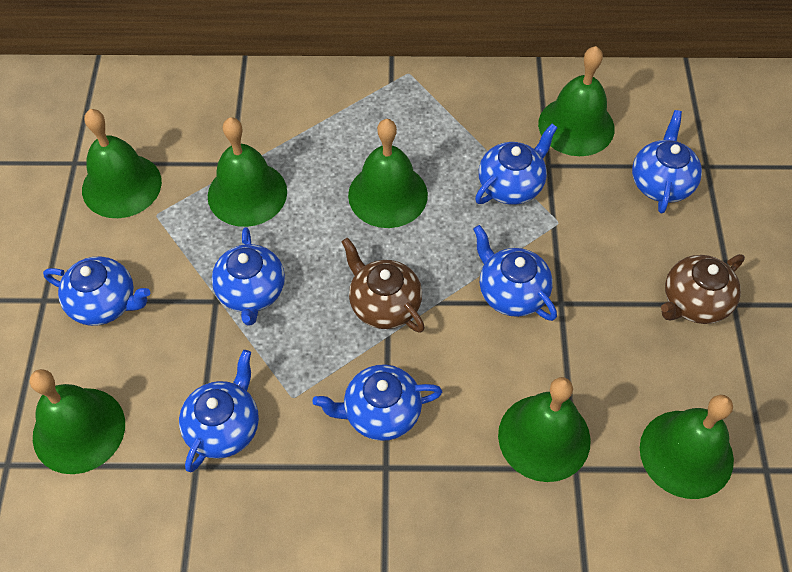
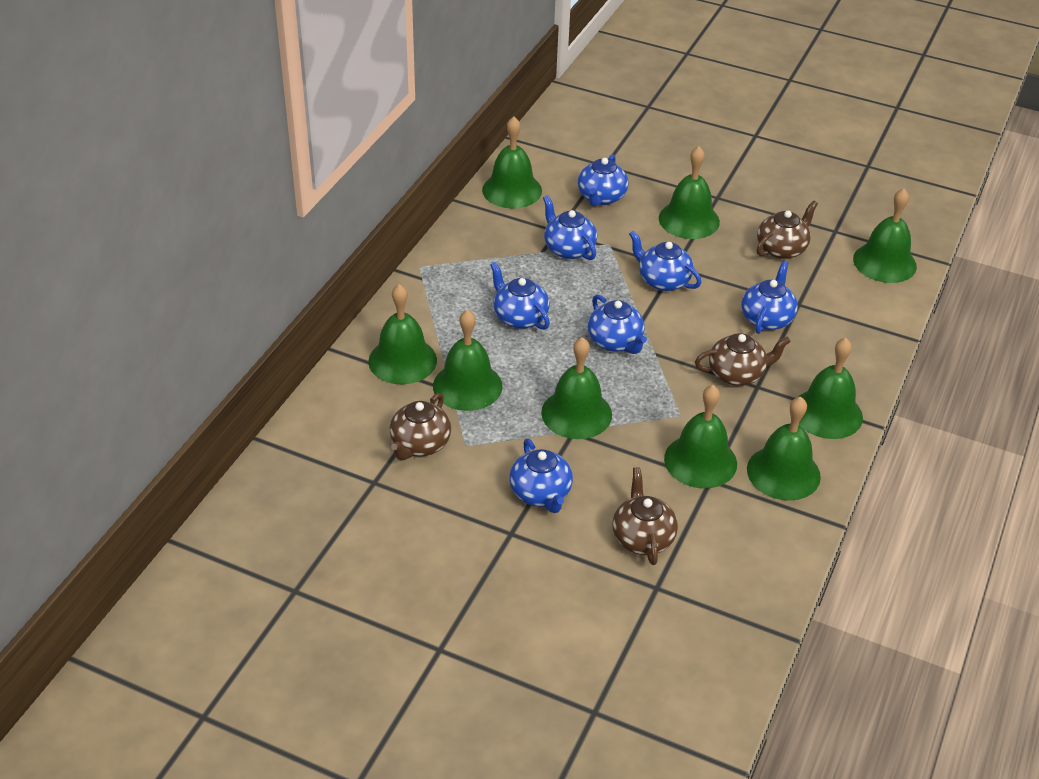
brown teapot: [341,237,425,333] [661,254,745,324] = 2 -> [390,393,451,460] [612,467,678,565] [695,333,791,386] [757,200,818,259] = 4
green bell: [30,369,125,474] [82,109,162,218] [208,117,287,227] [348,119,428,228] [498,377,591,482] [538,46,615,156] [640,395,734,499] = 7 -> [368,284,437,384] [433,309,502,411] [482,117,542,209] [541,337,612,439] [659,146,720,239] [664,385,737,488] [747,397,821,501] [798,338,863,439] [853,188,917,283] = 9

